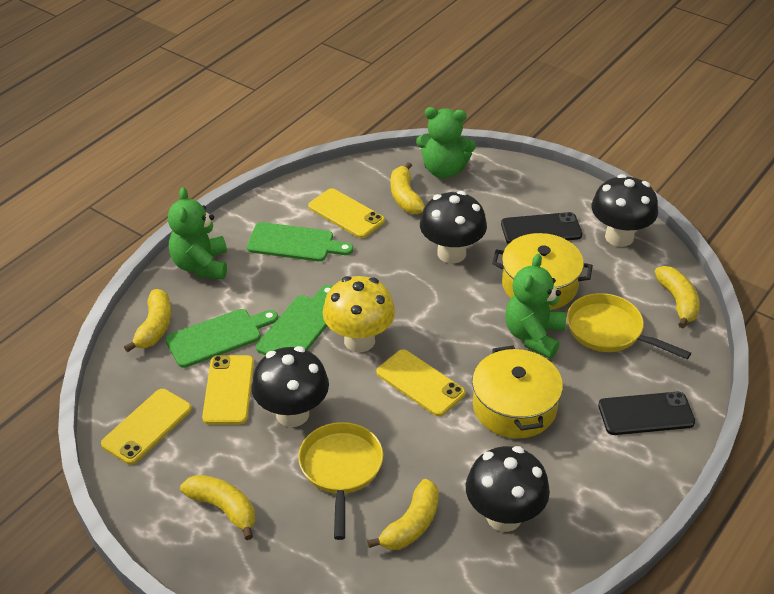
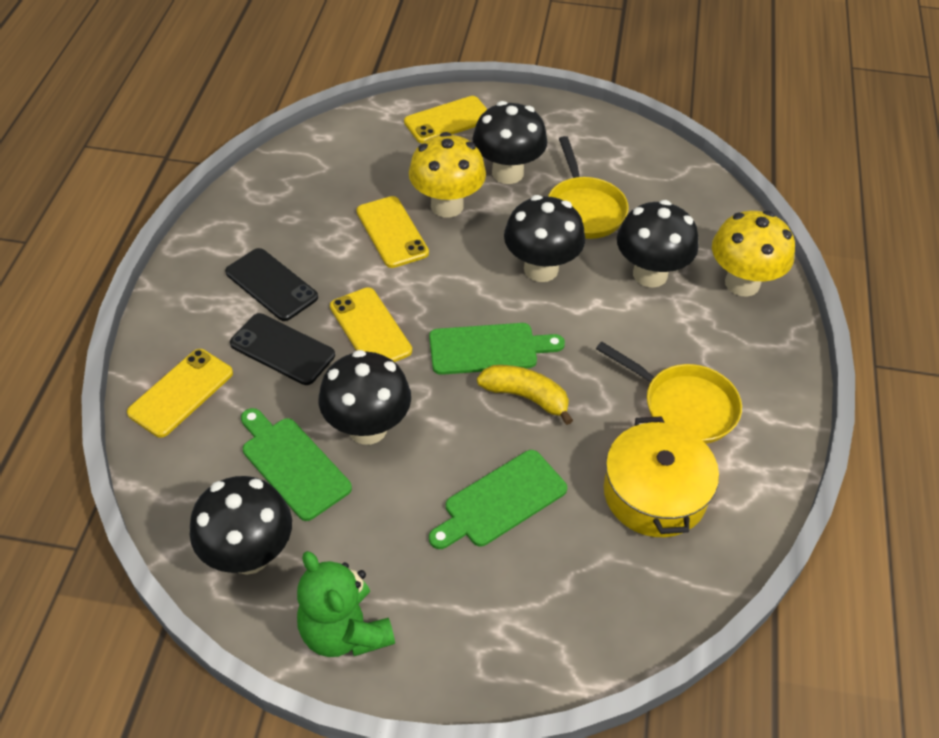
black mushroom: [252,346,329,427] [420,191,487,263] [466,446,550,532] [591,174,658,247] = 4 -> [190,476,292,575] [319,350,411,445] [472,101,548,184] [504,195,585,282] [617,200,699,288] = 5
green teddy bear: [168,187,227,279] [416,107,476,178] [505,254,566,359] = 3 -> [297,551,395,657] = 1
yellow banana: [124,289,171,352] [180,475,255,540] [367,479,439,550] [391,162,425,214] [655,266,700,328] = 5 -> [477,365,573,425] = 1
yellow mushroom: [323,276,395,352] = 1 -> [409,132,486,218] [712,210,795,297] = 2
yellow pot: [472,346,563,438] [492,233,593,310] = 2 -> [604,416,719,537] = 1

